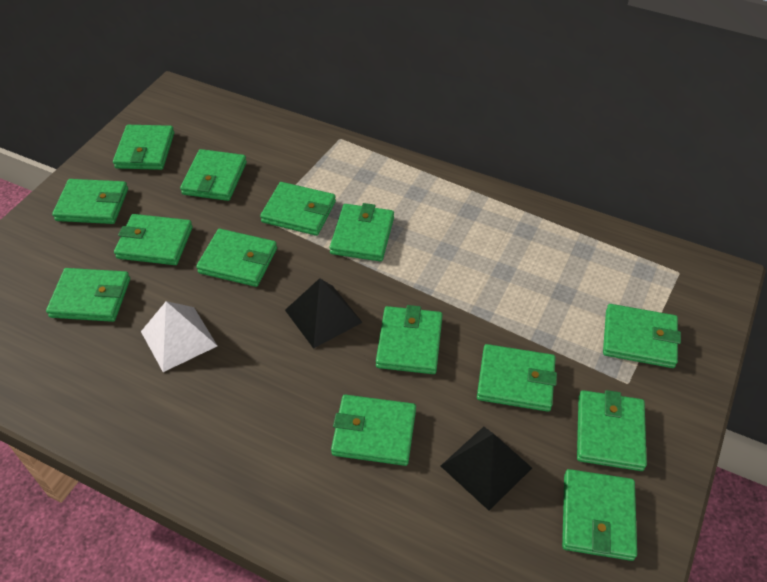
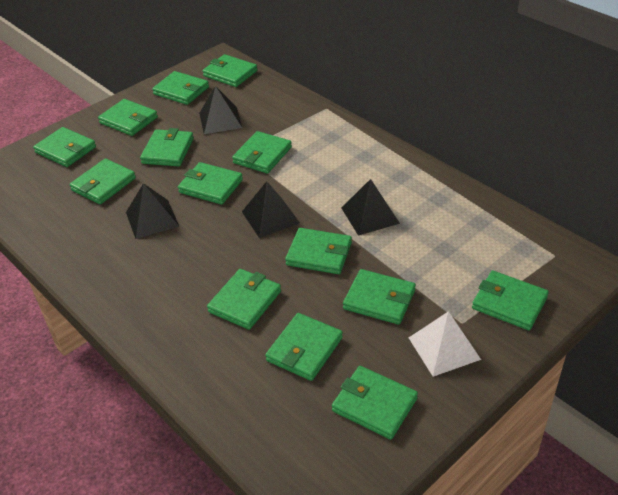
black pyramid: [285,278,363,349] [441,426,532,511] = 2 -> [126,183,179,239] [199,86,242,134] [242,181,300,238] [342,179,400,236] = 4

